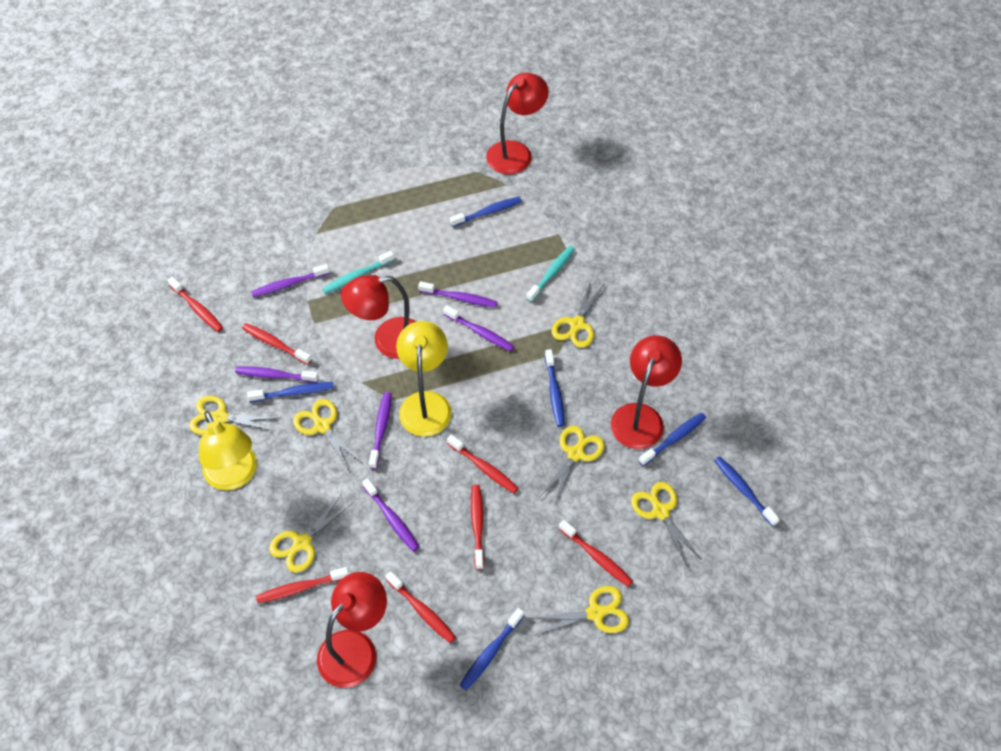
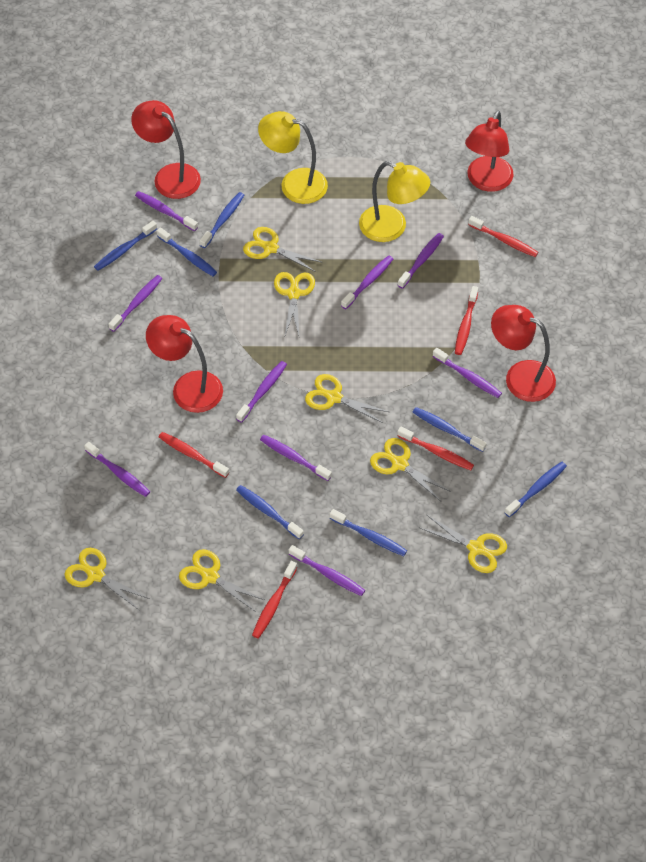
blue toothbrush: [247,382,334,402] [450,197,522,227] [459,608,524,690] [545,349,565,427] [639,413,706,466] [714,456,780,527] = 6 -> [94,221,157,271] [157,227,217,276] [200,192,244,248] [236,485,304,539] [330,509,407,556] [413,407,487,452] [504,462,567,517] = 7
purple toothbrush: [235,366,319,383] [251,264,330,297] [362,478,419,552] [369,392,392,469] [418,281,497,308] [443,305,515,351] = 6 -> [84,442,150,497] [108,275,162,332] [135,191,198,231] [236,361,287,423] [260,435,332,481] [289,545,365,596] [341,255,393,309] [398,233,444,289] [433,348,502,398] = 9
red toothbrush: [168,277,223,332] [242,323,312,365] [256,567,349,603] [385,571,456,643] [447,435,519,493] [471,485,484,570] [558,520,633,587] = 7 -> [159,432,229,478] [252,561,298,639] [397,427,474,470] [455,286,478,355] [468,216,538,257] = 5
turquoise toothbrush: [322,251,395,294] [526,246,575,302] = 2 -> none = 0

